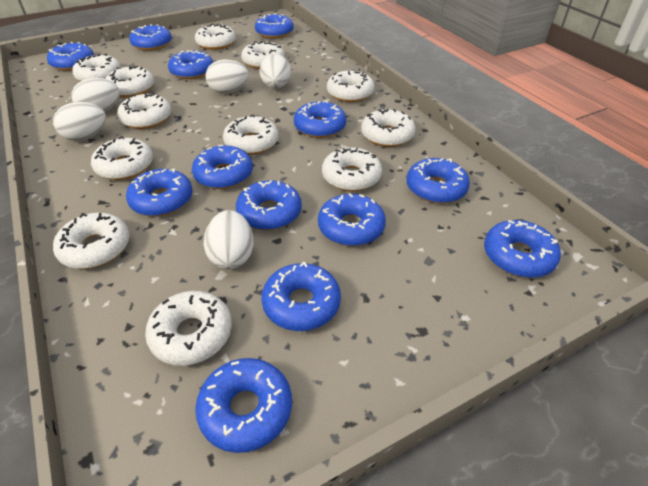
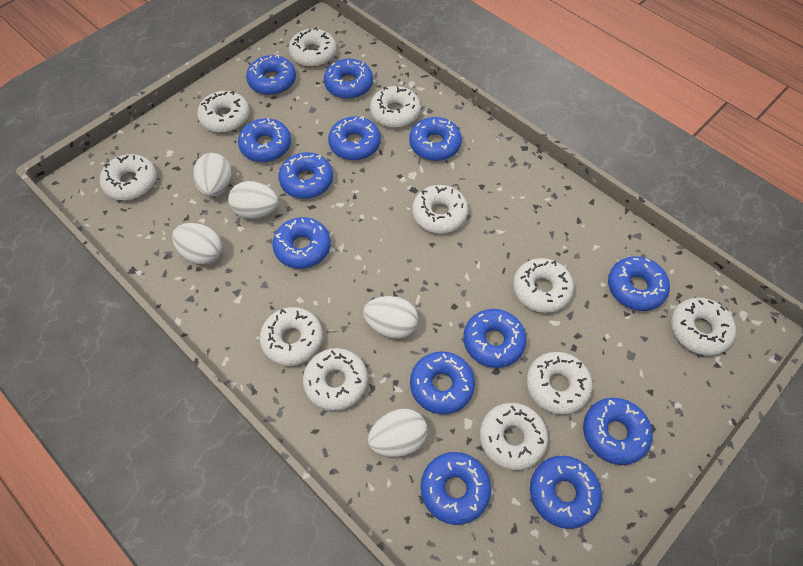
white donut: [53,213,130,269] [72,54,121,81] [91,136,153,180] [105,66,154,97] [117,93,171,129] [145,291,232,366] [195,23,236,50] [223,114,279,155] [241,41,285,69] [322,147,382,191] [327,71,374,102] [361,109,416,147] = 12 -> [100,154,156,201] [197,91,249,133] [260,307,323,366] [289,28,337,67] [303,348,368,411] [370,86,421,128] [412,185,468,234] [480,403,548,471] [513,258,574,313] [526,352,592,415] [671,297,736,356] = 11

